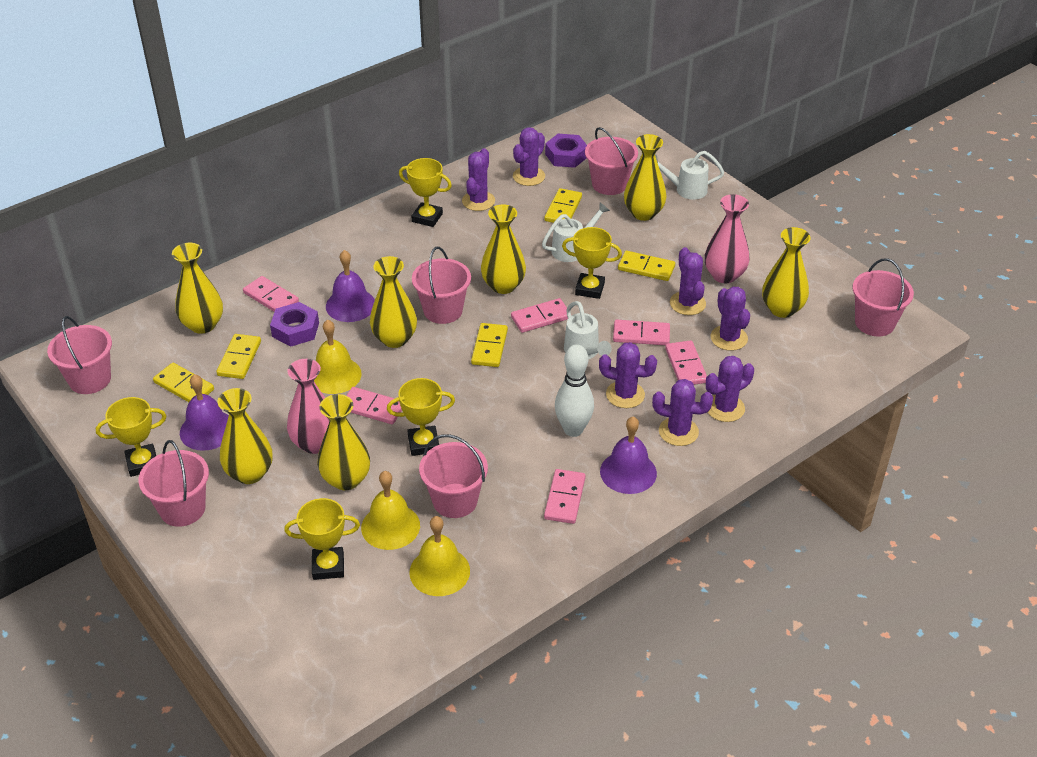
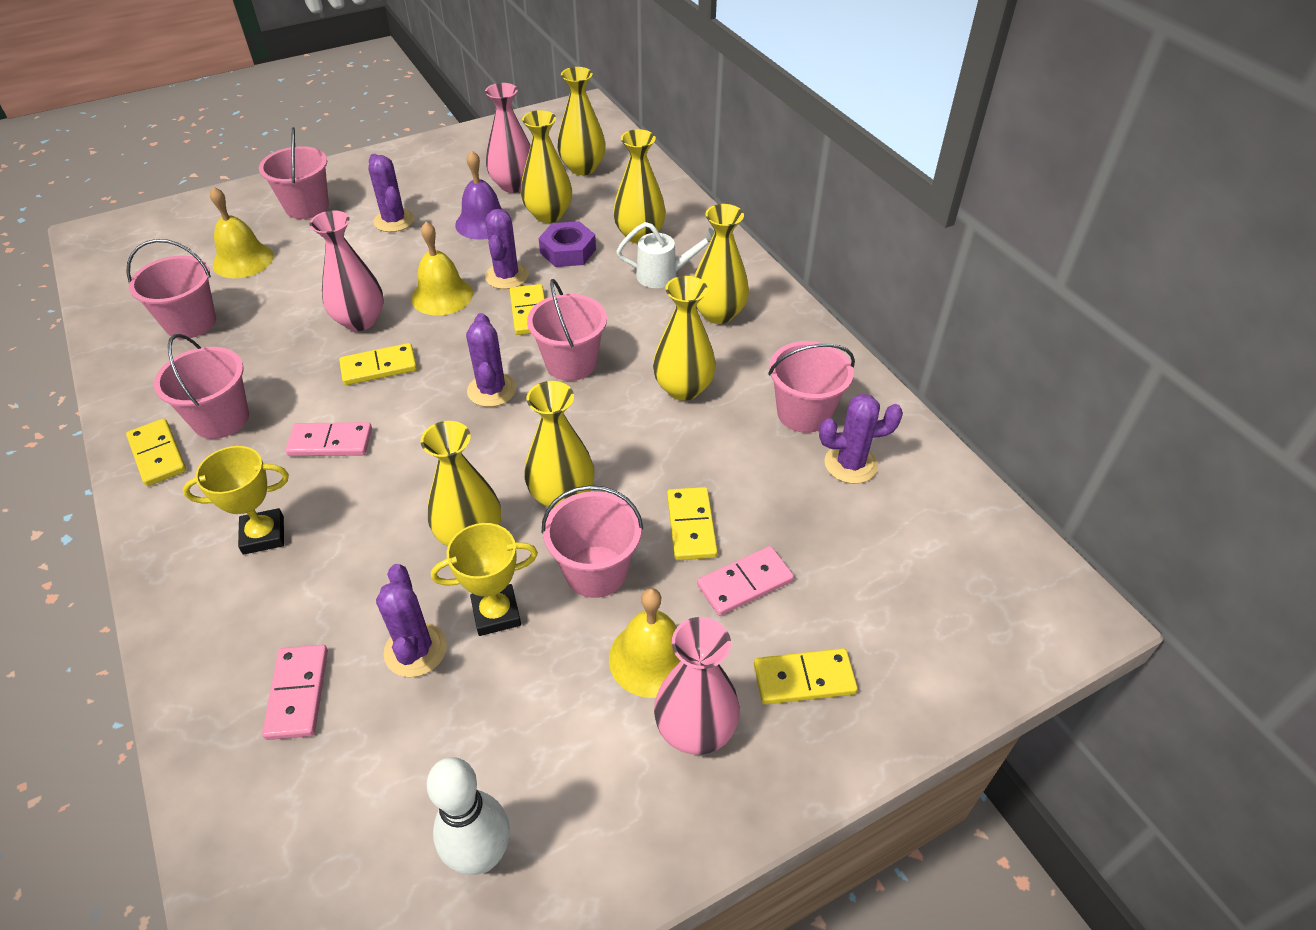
pink domino: [243,276,299,312] [346,387,402,424] [511,298,568,333] [544,469,586,524] [613,320,670,345] [665,340,707,385] = 6 -> [262,645,328,740] [285,422,372,456] [697,546,794,616] = 3
pink vase: [287,359,330,454] [705,194,750,283] = 2 -> [309,210,384,331] [485,83,531,193] [654,617,740,755] = 3
purple bell: [180,374,229,451] [326,250,375,322] [600,417,657,494] = 3 -> [455,150,511,240] = 1
purple cactus: [462,148,495,211] [513,127,545,186] [599,342,657,408] [652,379,713,446] [670,247,706,315] [706,356,754,422] [710,287,750,351] = 7 -> [368,154,415,232] [376,564,447,677] [466,313,517,407] [485,209,528,289] [819,394,903,484] = 5
purple nut: [270,302,319,347] [545,134,587,168] = 2 -> [538,221,596,267] = 1
white watering can: [542,202,610,262] [564,301,612,359] [655,151,724,200] = 3 -> [616,222,715,288] = 1
yellow trophy: [96,397,166,477] [284,498,360,580] [387,378,455,456] [399,158,452,227] [562,227,622,299] = 5 -> [183,446,289,555] [431,523,538,636] = 2

